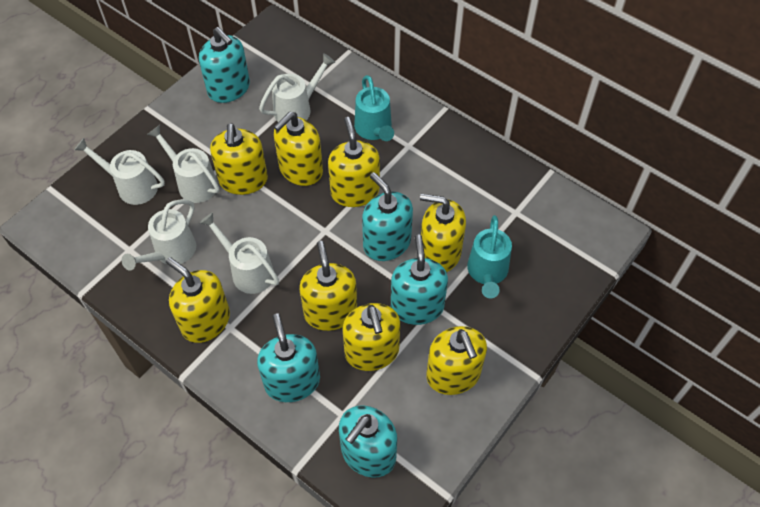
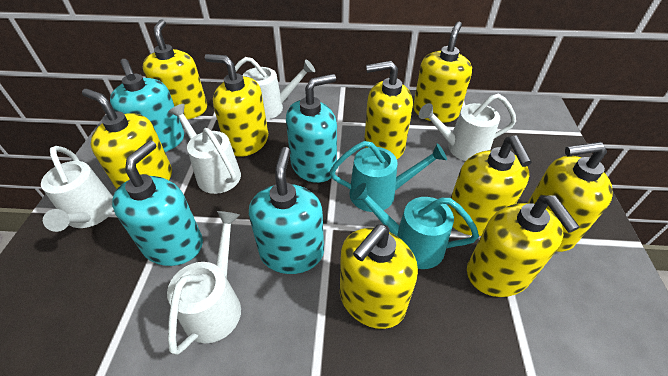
turquoise soap dispenser: [199,27,250,103] [257,313,320,402] [339,406,397,478] [362,172,413,261] [391,234,448,325] = 5 -> [110,59,184,152] [112,140,203,266] [249,147,324,274] [286,74,337,183] = 4
yellow soap dispenser: [166,257,230,343] [210,123,268,195] [274,112,323,186] [299,241,357,331] [328,117,380,207] [342,303,400,371] [420,194,466,272] [426,326,487,395] = 8 -> [82,89,172,189] [143,19,207,120] [205,54,268,157] [340,224,418,329] [364,61,413,159] [413,22,472,123] [448,135,532,236] [467,195,580,297] [527,142,613,252] = 9

